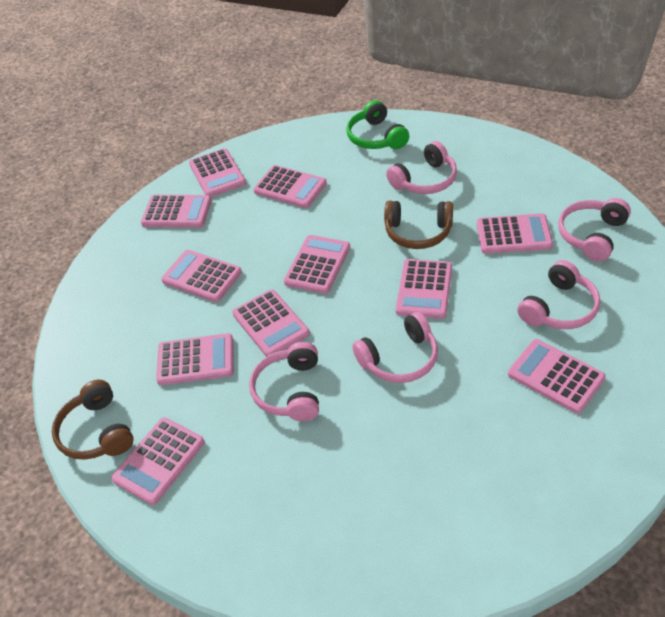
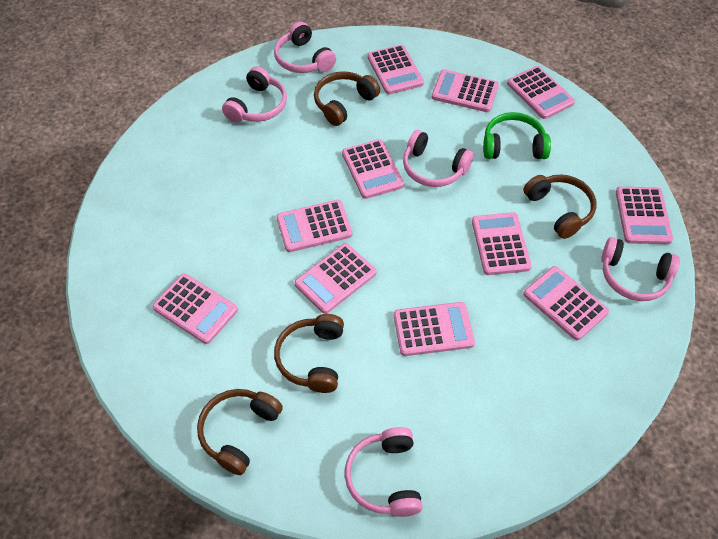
brown headphones: [52,380,134,460] [384,201,453,249] = 2 -> [197,389,283,475] [274,314,344,393] [314,71,380,126] [523,174,596,239] = 4

